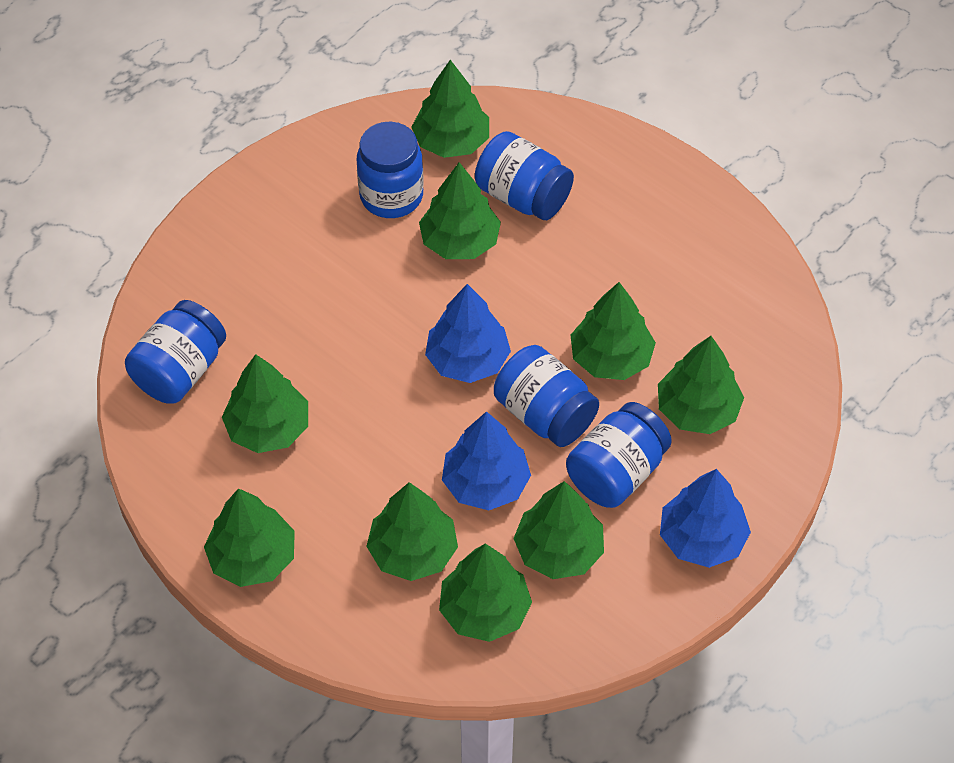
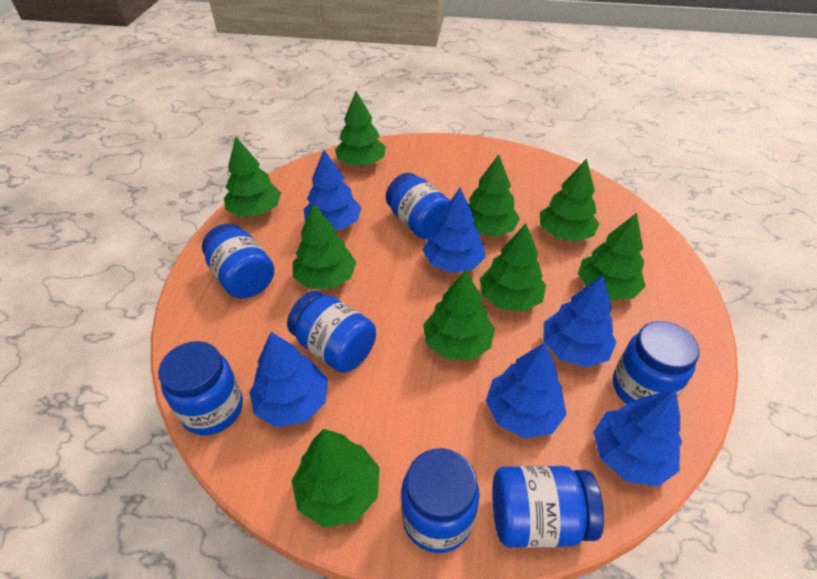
blue jar: [125,300,226,404] [357,122,424,218] [475,131,574,220] [494,345,599,447] [566,402,672,508] = 5 -> [158,341,243,435] [202,224,274,298] [287,291,376,373] [386,173,450,240] [401,448,480,553] [492,465,604,548] [613,321,700,404] = 7
blue tree: [425,284,511,383] [442,411,531,510] [660,469,751,568] = 3 -> [249,332,328,427] [304,150,361,230] [423,188,485,273] [486,342,567,438] [543,275,617,368] [593,389,682,486] = 6

